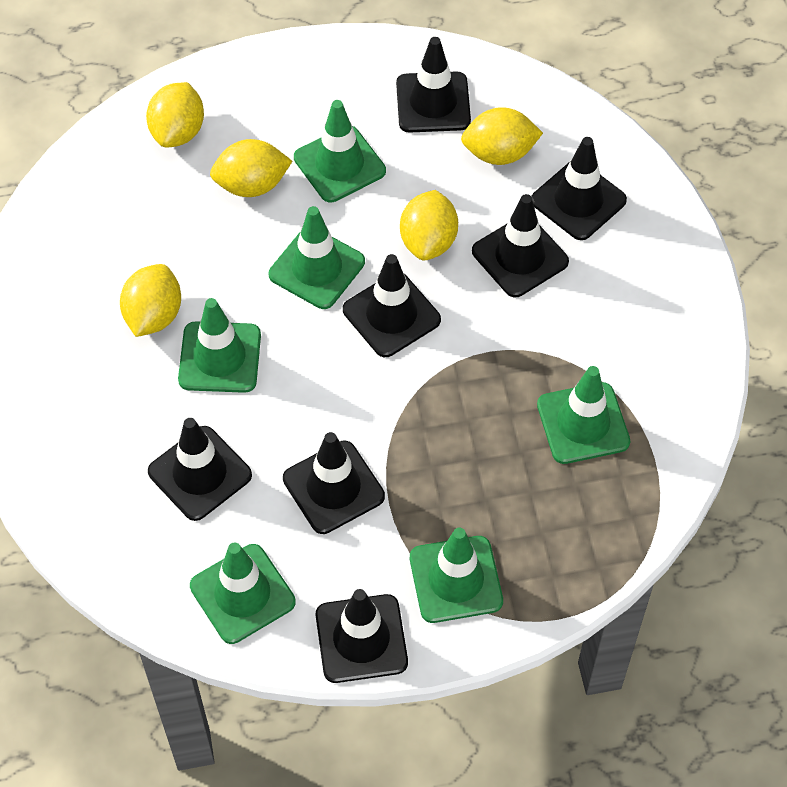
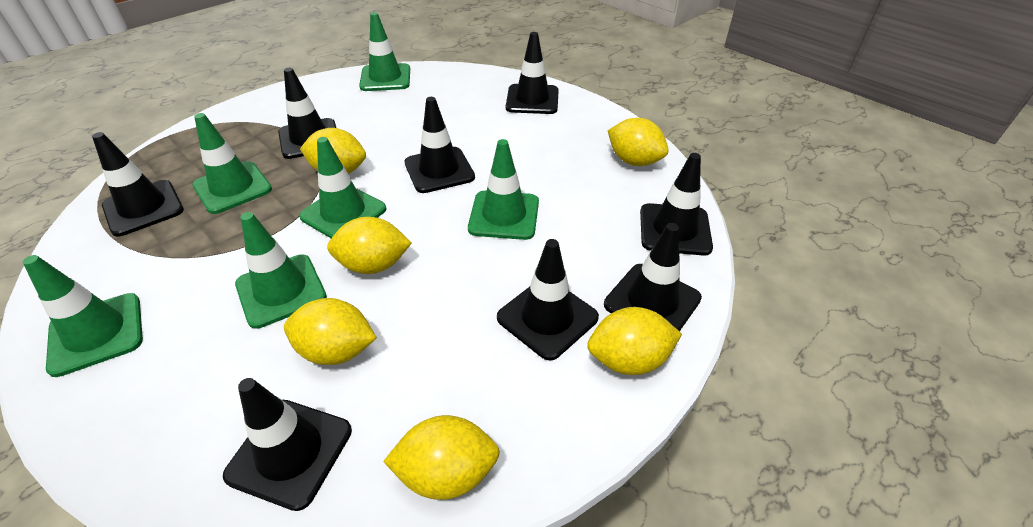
black traffic cone: [148,418,252,521] [283,432,385,534] [316,589,408,683] [343,254,441,357] [396,37,471,133] [472,194,569,297] [531,137,627,240] = 7 -> [92,132,184,237] [223,378,352,511] [278,68,336,159] [405,97,475,193] [497,239,599,360] [506,32,559,114] [604,223,702,332] [640,153,713,256] = 8
yellow lemon: [120,264,181,337] [146,82,204,148] [210,139,292,197] [400,190,458,260] [461,107,543,165] = 5 -> [284,298,377,365] [300,128,366,174] [327,217,412,274] [383,415,500,500] [587,307,682,375] [608,118,669,166] = 6

